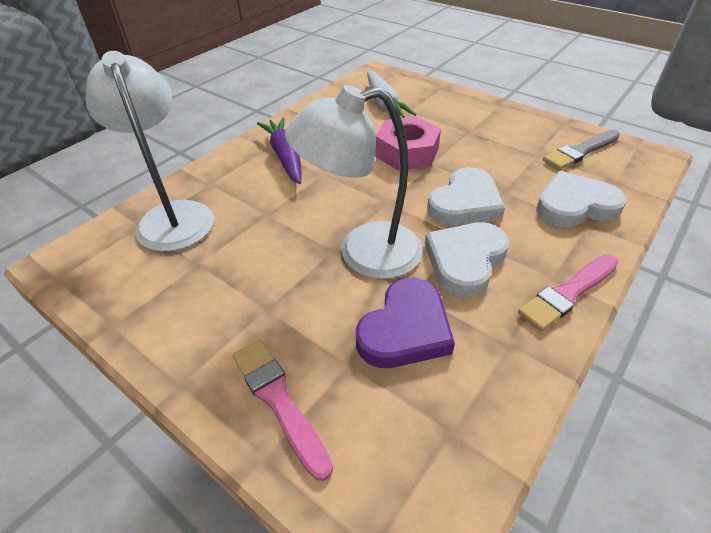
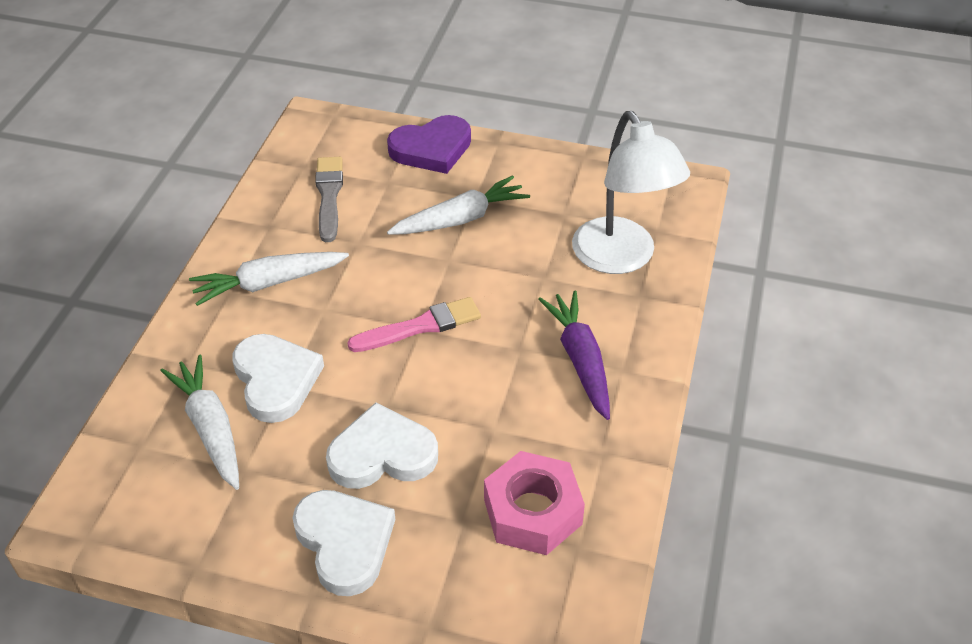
pink brush: [232,340,333,481] [518,254,619,331] = 2 -> [347,297,481,352] = 1
white carrot: [367,71,417,119] = 1 -> [160,355,239,490] [189,252,349,306] [387,175,530,235] = 3
white lamp: [86,51,214,252] [285,85,423,279] = 2 -> [572,111,690,274] = 1

